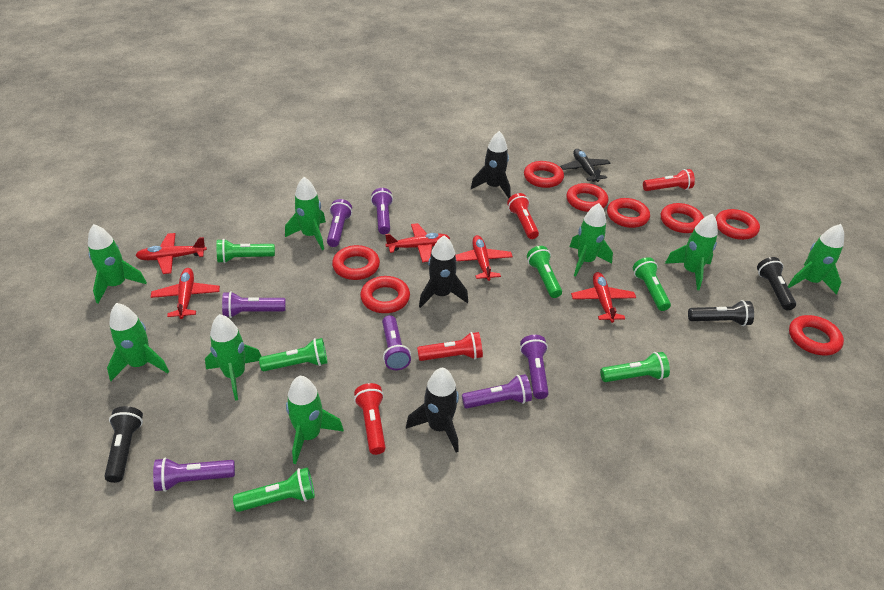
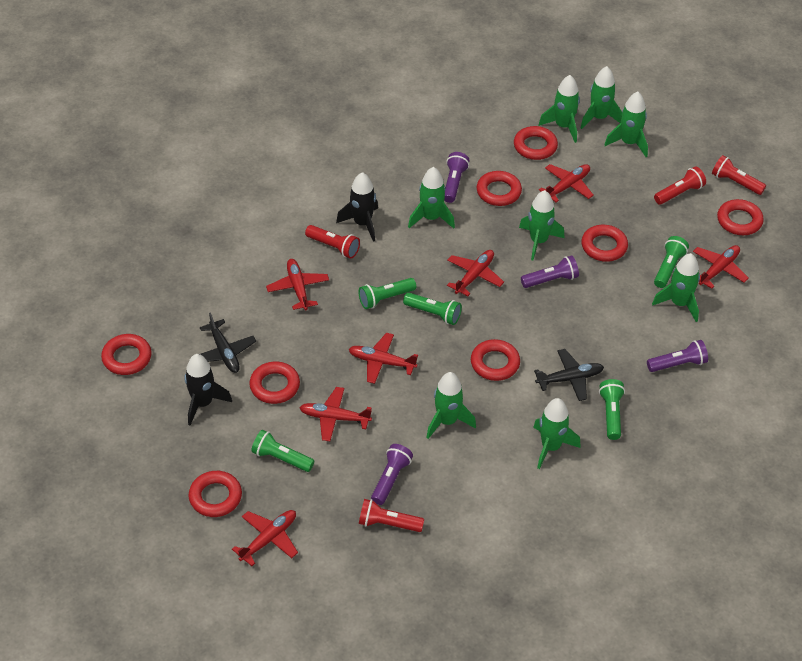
black flashlight: [104,406,143,483] [688,300,754,326] [757,257,796,310] = 3 -> none = 0
black plane: [560,149,611,182] = 1 -> [200,313,256,373] [534,349,604,401] = 2
black rocket: [406,367,459,453] [419,235,468,308] [471,131,511,198] = 3 -> [184,354,232,426] [336,172,378,242] = 2
green flashlight: [216,239,275,263] [233,467,315,512] [259,338,328,371] [527,246,562,298] [600,352,670,382] [633,257,671,311] = 6 -> [251,430,314,472] [358,278,416,309] [403,292,462,325] [599,379,625,440] [654,236,689,288] = 5
purple flashlight: [153,458,235,492] [222,291,286,318] [327,199,352,247] [371,188,393,234] [382,315,411,370] [462,374,532,409] [520,335,549,399] = 7 -> [371,444,413,505] [444,152,470,203] [521,255,579,288] [647,340,708,372] = 4
red plane: [135,233,207,274] [151,268,220,319] [385,223,450,262] [455,235,513,281] [571,272,636,323] = 5 -> [232,510,298,566] [266,259,329,310] [300,387,372,441] [349,333,418,384] [447,250,504,296] [539,164,594,202] [693,245,749,289] = 7

